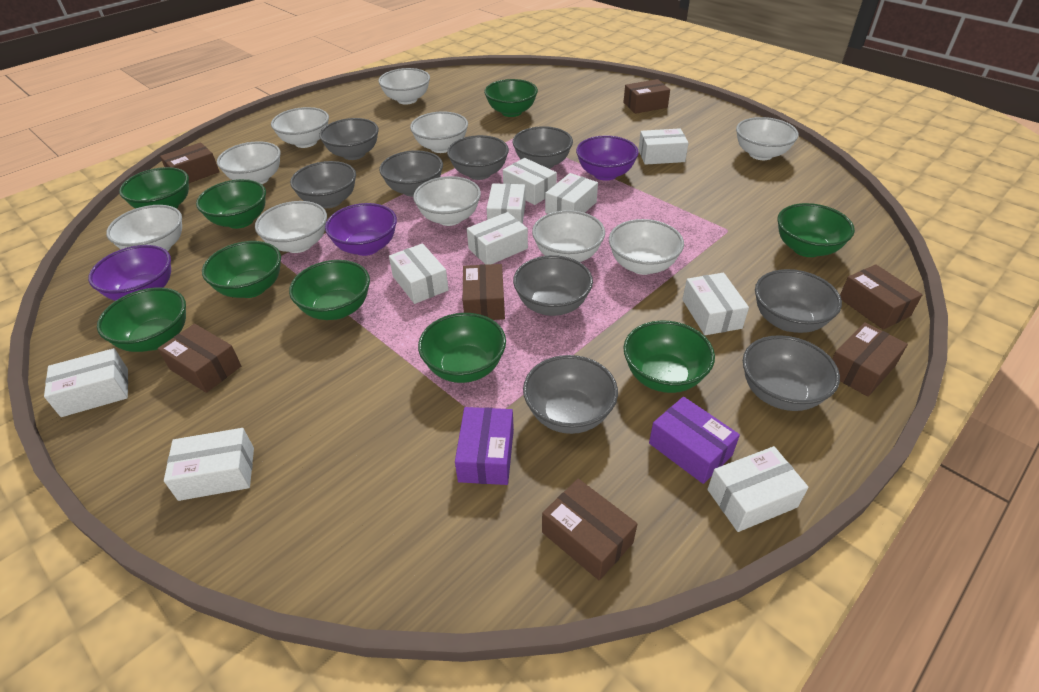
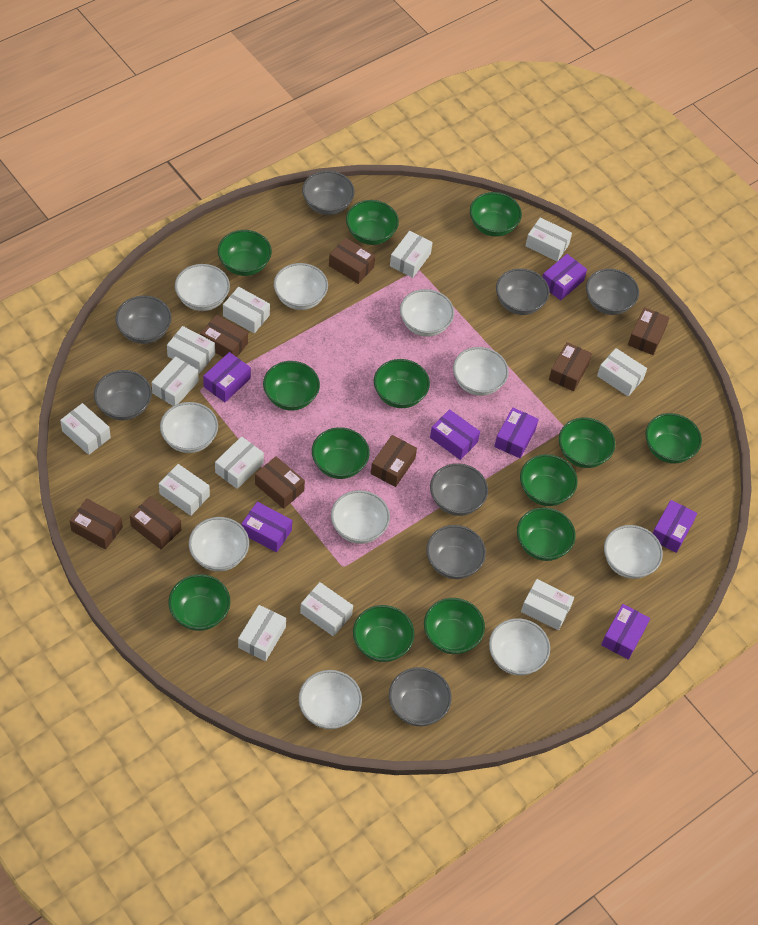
brown box: [158,324,241,393] [160,142,220,183] [463,264,505,320] [542,479,637,580] [623,79,670,114] [832,322,908,397] [840,264,922,330] = 7 -> [70,499,123,550] [130,496,181,550] [200,315,248,357] [255,456,305,509] [329,238,375,284] [371,435,417,487] [549,342,592,391] [628,307,670,355] = 8
green bowl: [97,287,186,352] [119,167,189,209] [196,179,266,229] [202,241,281,298] [289,260,370,320] [418,313,506,383] [484,79,538,117] [624,321,715,393] [777,203,855,257] = 9 -> [168,574,230,631] [218,230,272,276] [263,361,320,411] [312,427,370,479] [346,200,399,245] [353,605,414,662] [374,359,430,408] [424,598,485,654] [470,192,522,237] [517,507,576,561] [520,454,578,506] [559,417,615,468] [645,413,702,464] = 13
grey bowl: [290,161,356,208] [319,118,379,160] [379,150,443,197] [447,135,509,180] [512,126,573,169] [513,255,593,316] [523,355,618,434] [743,335,840,411] [755,269,842,333] = 9 -> [94,370,152,420] [115,295,172,344] [302,171,355,215] [389,667,452,726] [426,525,486,579] [430,463,488,516] [496,268,550,315] [586,269,639,315] = 8
purple bowl: [88,245,171,301] [325,203,397,256] [576,136,639,181] = 3 -> none = 0
purple box: [455,407,514,485] [649,397,740,484] = 2 -> [203,352,251,402] [241,502,292,552] [430,409,480,460] [494,408,539,458] [542,254,587,301] [601,604,650,660] [653,500,697,553] = 7
white box: [44,348,128,417] [164,428,254,501] [389,243,449,304] [467,212,528,265] [487,183,525,224] [503,158,557,205] [545,173,598,214] [638,128,689,165] [682,273,749,335] [707,446,809,532] = 10 -> [60,403,111,455] [151,356,199,406] [159,464,210,516] [167,326,215,373] [215,436,264,489] [223,287,270,333] [238,605,286,661] [300,582,353,637] [390,231,433,278] [521,579,574,630] [526,217,572,262] [597,348,647,396] = 12

